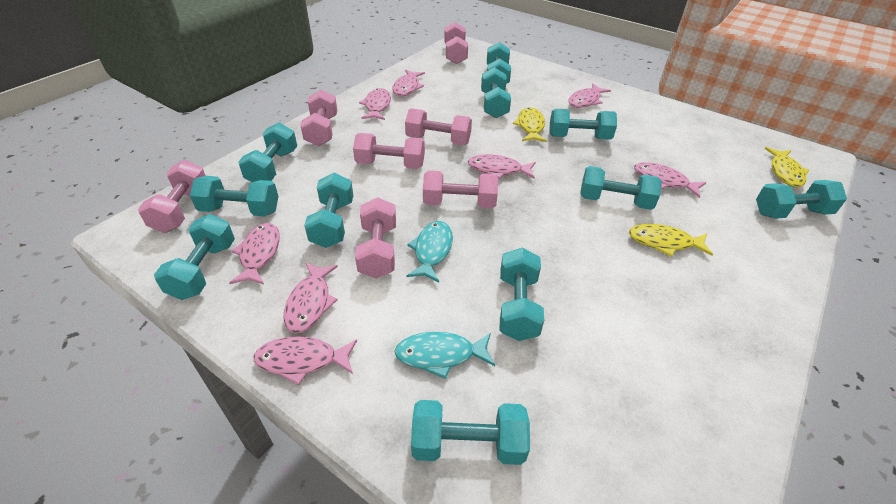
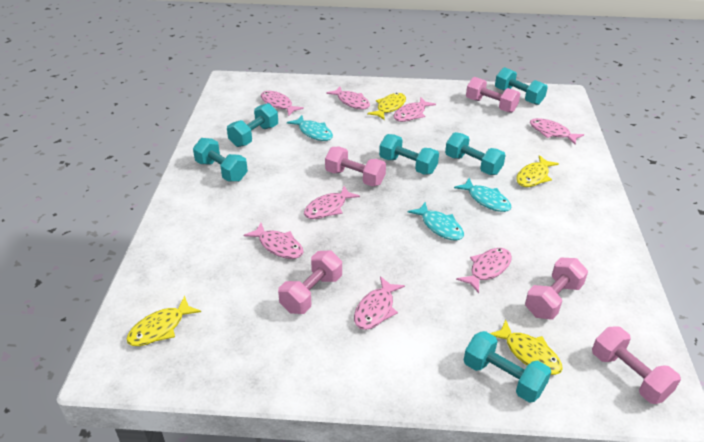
pink dumbbell: [138,160,206,233] [300,90,337,146] [353,133,425,169] [355,197,396,279] [405,108,472,145] [423,170,498,208] [444,22,468,64] = 7 -> [278,251,342,314] [325,147,386,187] [466,77,520,113] [525,257,588,320] [592,326,681,404] = 5
turquoise dumbbell: [154,214,235,300] [190,176,279,217] [238,123,297,182] [304,173,354,248] [411,400,530,465] [481,67,511,118] [487,42,511,84] [500,248,544,341] [550,109,617,140] [580,166,662,210] [756,180,847,219] = 11 -> [193,138,248,182] [227,103,278,147] [379,134,439,175] [445,132,506,175] [464,331,551,403] [495,67,548,105] = 6
turquoise fish: [394,332,495,379] [407,221,453,282] = 2 -> [287,115,333,141] [408,202,464,241] [454,178,511,212] = 3
yellow fish: [513,107,547,142] [629,224,713,257] [764,147,809,187] = 3 -> [126,296,201,346] [367,93,406,120] [490,320,563,375] [516,155,559,187] = 4

